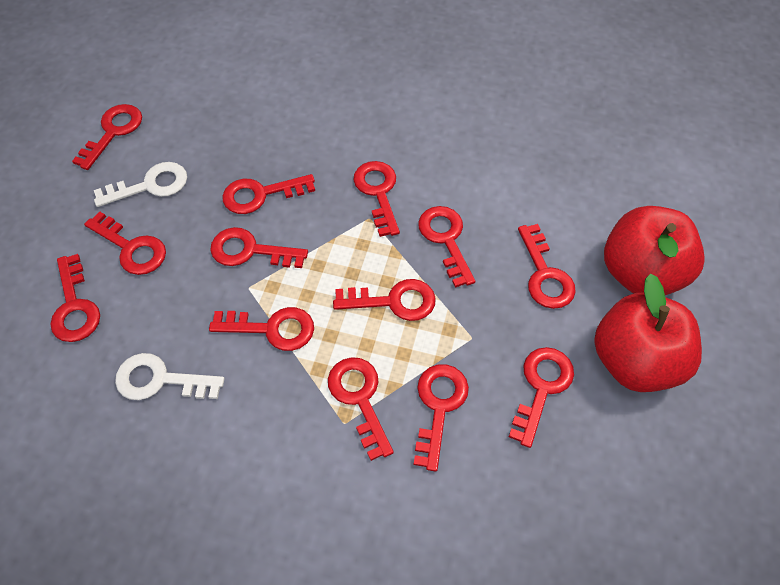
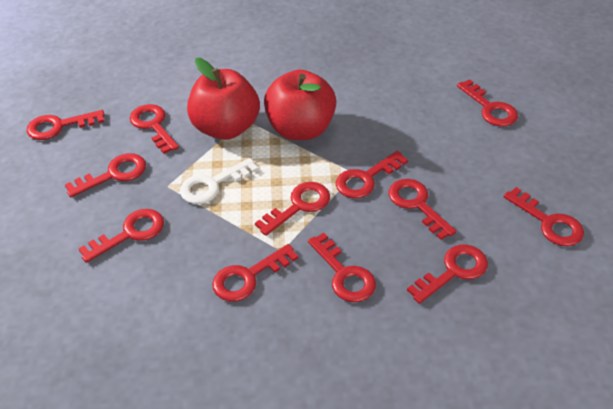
red key: [50,254,100,342] [72,104,142,170] [84,212,166,275] [209,307,314,351] [210,227,308,268] [223,174,315,214] [328,357,394,461] [333,279,436,321] [354,161,400,237] [414,364,469,472] [418,206,475,288] [509,347,574,448] [518,224,576,309] = 13 -> [26,110,105,140] [65,153,146,197] [78,209,164,263] [130,104,179,154] [212,244,298,302] [255,182,330,236] [308,233,376,302] [336,151,408,198] [389,179,456,240] [407,244,488,304] [457,79,518,127] [504,187,584,246] = 12
white key: [94,162,187,207] [115,353,225,400] = 2 -> [180,158,258,204] = 1

